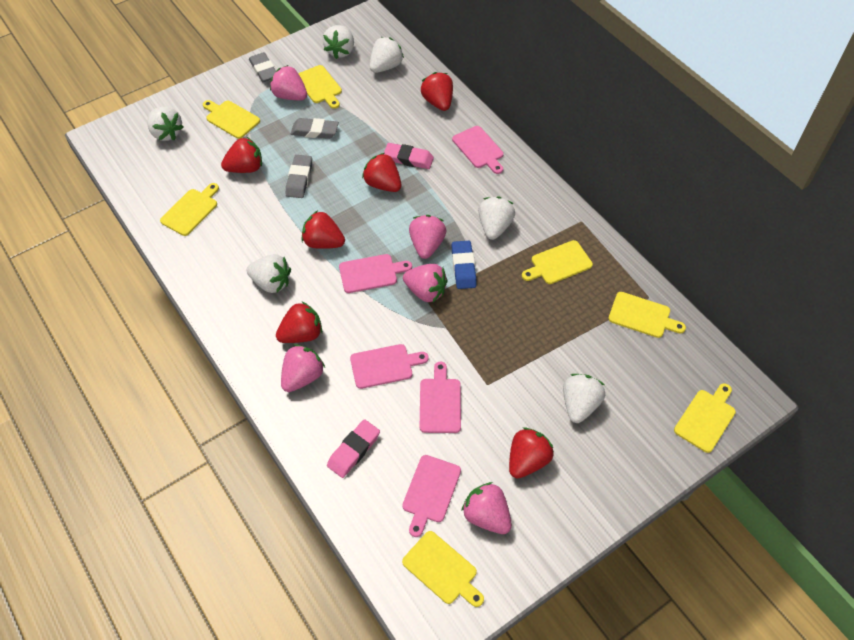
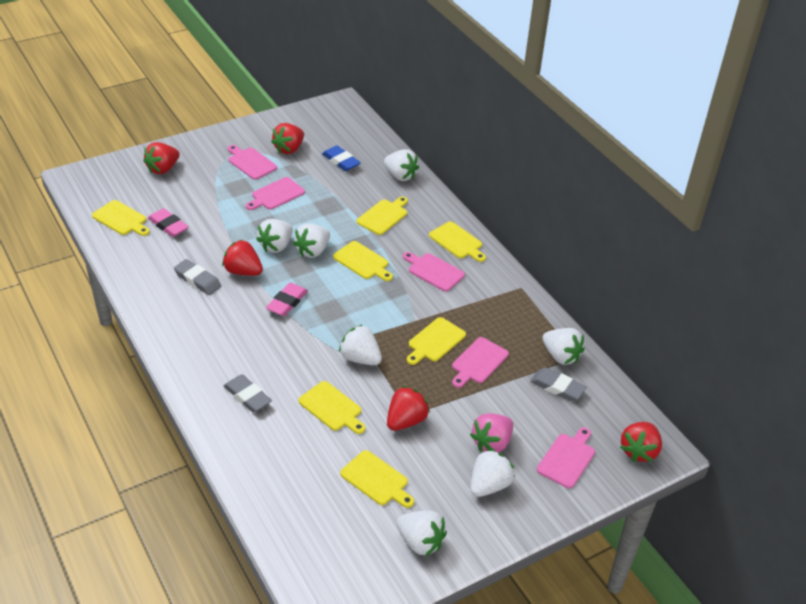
pink strawberry: [270,65,307,100] [281,344,325,392] [403,264,448,302] [409,215,447,259] [461,482,512,534] = 5 -> [470,413,513,453] = 1
red strawberry: [221,137,262,173] [276,302,322,343] [302,211,345,249] [362,153,401,192] [421,72,453,111] [509,427,554,479] = 6 -> [143,142,180,174] [222,240,263,276] [271,123,304,154] [387,386,430,431] [620,422,662,462] = 5
white strawberry: [147,107,183,141] [246,254,291,293] [323,25,354,59] [369,37,404,73] [478,197,515,240] [563,374,605,423] = 6 -> [256,219,293,253] [293,224,330,258] [339,324,382,365] [384,149,419,181] [397,511,447,556] [470,449,515,497] [543,328,585,365] = 7

